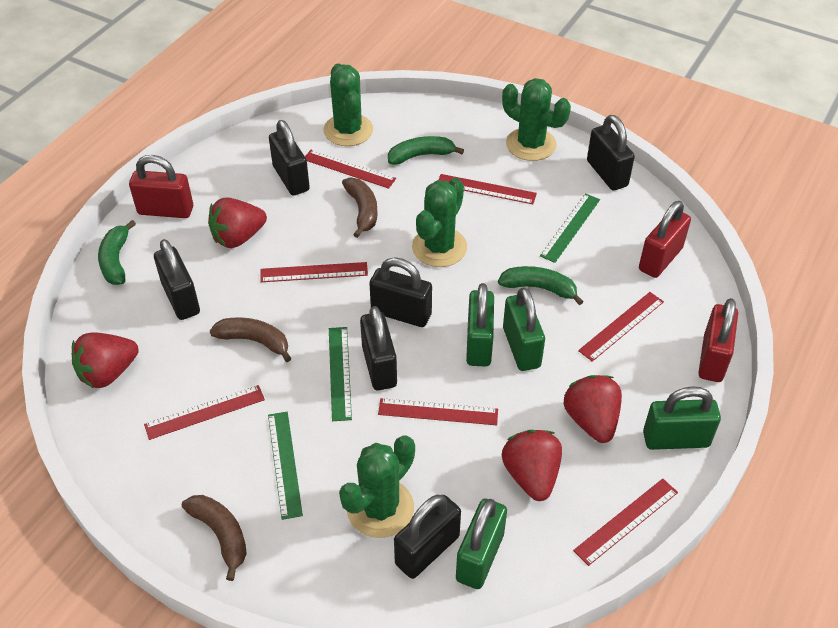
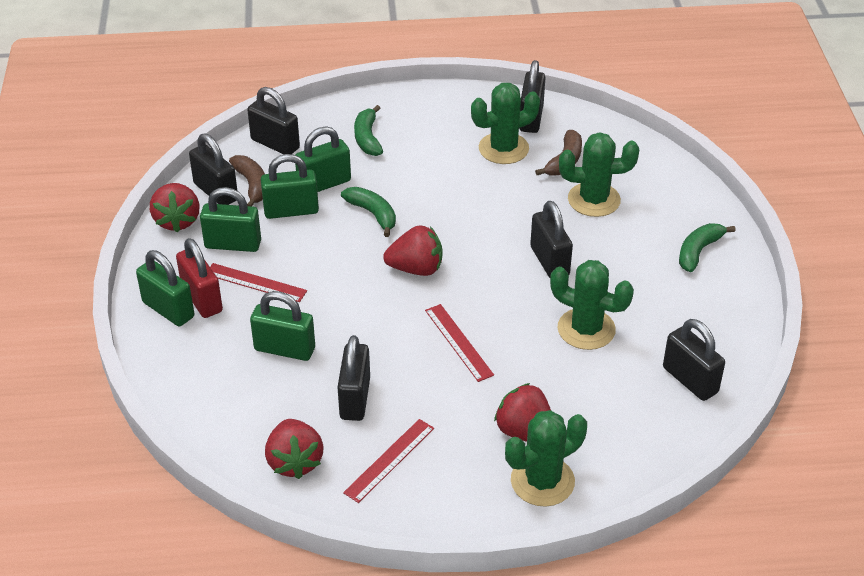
brown banana: [182,495,247,581] [210,317,291,362] [342,178,378,238] = 3 -> [229,155,265,206] [535,130,582,176] = 2
green padlock: [456,498,507,589] [466,283,494,367] [503,287,545,371] [643,386,721,450] = 4 -> [136,250,194,326] [200,187,261,252] [250,291,315,361] [261,154,319,219] [295,126,351,192] = 5
green ruler: [268,412,303,520] [329,327,352,421] [540,193,600,263] = 3 -> none = 0
red padlock: [129,155,193,218] [639,201,691,278] [698,298,738,382] = 3 -> [176,238,223,318] = 1
red ruler: [144,385,265,440] [260,262,368,282] [305,150,396,189] [378,398,498,425] [439,174,537,204] [573,478,678,566] [578,292,664,362] = 7 -> [210,263,307,302] [343,419,434,503] [425,304,494,382] = 3

